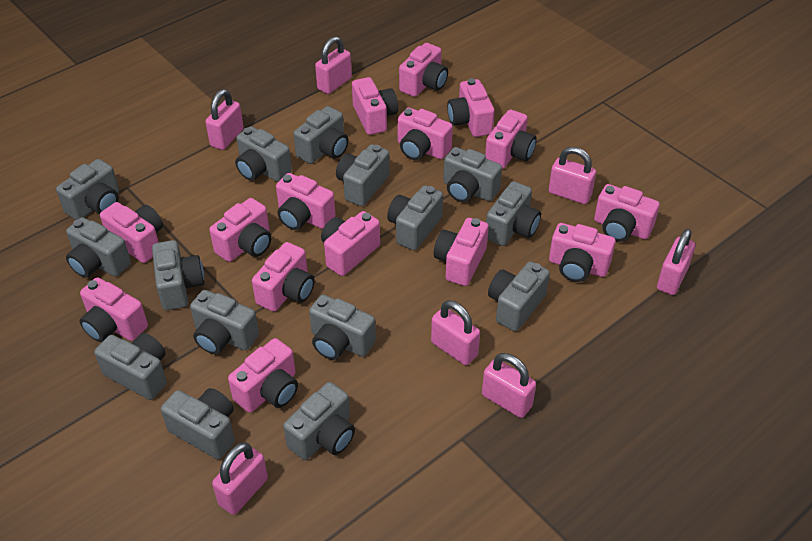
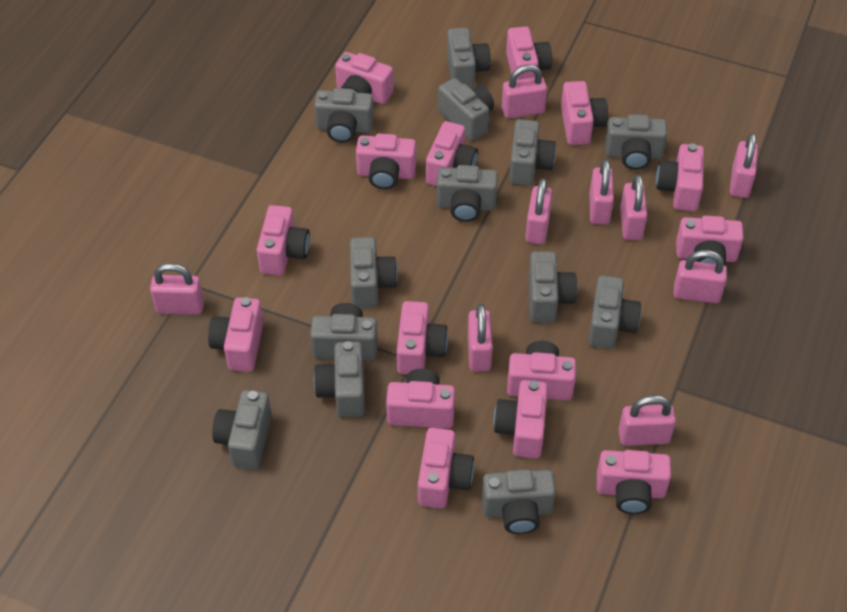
grey camera: [56,159,119,220] [66,217,131,278] [94,333,167,400] [152,240,204,310] [161,388,235,459] [190,290,259,354] [235,126,292,182] [283,382,355,460] [293,106,348,164] [309,295,376,360] [336,144,390,206] [387,185,443,251] [443,147,502,202] [486,181,541,246] [488,261,550,331] = 15 -> [212,390,272,469] [310,303,378,360] [314,88,374,143] [314,341,365,417] [350,237,398,308] [437,165,498,222] [438,78,494,141] [447,28,491,88] [482,469,556,534] [509,119,556,186] [528,251,577,323] [588,275,641,349] [605,114,667,170] = 13
pink padlock: [205,89,244,150] [212,442,268,515] [315,36,352,94] [431,300,480,365] [482,353,536,418] [549,147,596,204] [657,229,695,295] = 7 -> [150,263,204,315] [468,304,493,371] [501,65,547,119] [525,178,553,244] [590,159,614,225] [618,395,676,446] [620,174,647,240] [673,250,727,303] [730,133,758,198] = 9

